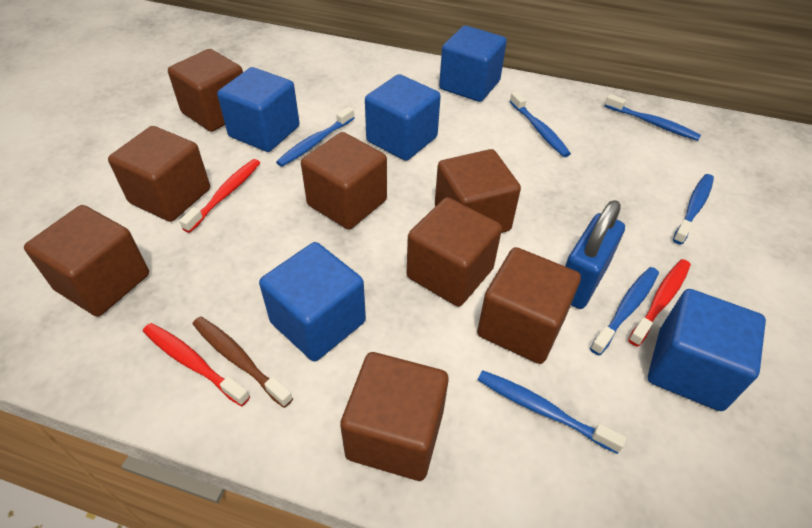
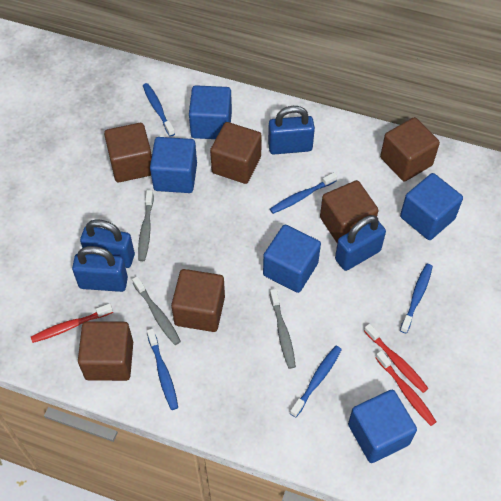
blue padlock: [565,200,625,309] = 1 -> [72,246,128,292] [80,219,135,268] [268,106,315,155] [335,215,386,271] = 4
blue toothbrush: [276,107,355,167] [478,371,627,454] [510,91,571,157] [590,267,659,355] [605,94,701,141] [673,174,714,245] = 6 -> [143,83,175,137] [147,329,178,410] [270,172,337,214] [290,346,342,418] [400,264,433,333] = 5
brown cube: [24,205,149,317] [108,126,210,222] [168,49,243,132] [301,132,387,230] [340,352,449,481] [407,197,502,307] [435,149,521,233] [477,247,581,364] = 8 -> [78,321,133,381] [104,123,152,182] [171,269,225,332] [210,122,262,184] [320,180,378,243] [380,117,440,182] = 6
brown toothbrush: [193,316,293,408] = 1 -> none = 0
grey toothbrush: none = 0 -> [132,276,181,345] [138,190,154,261] [270,289,296,369] = 3

